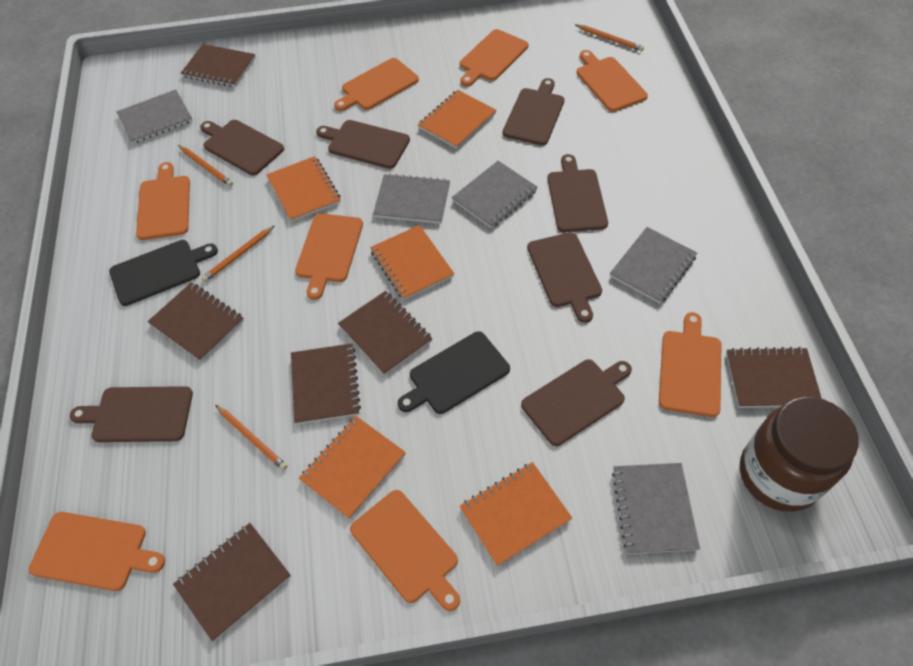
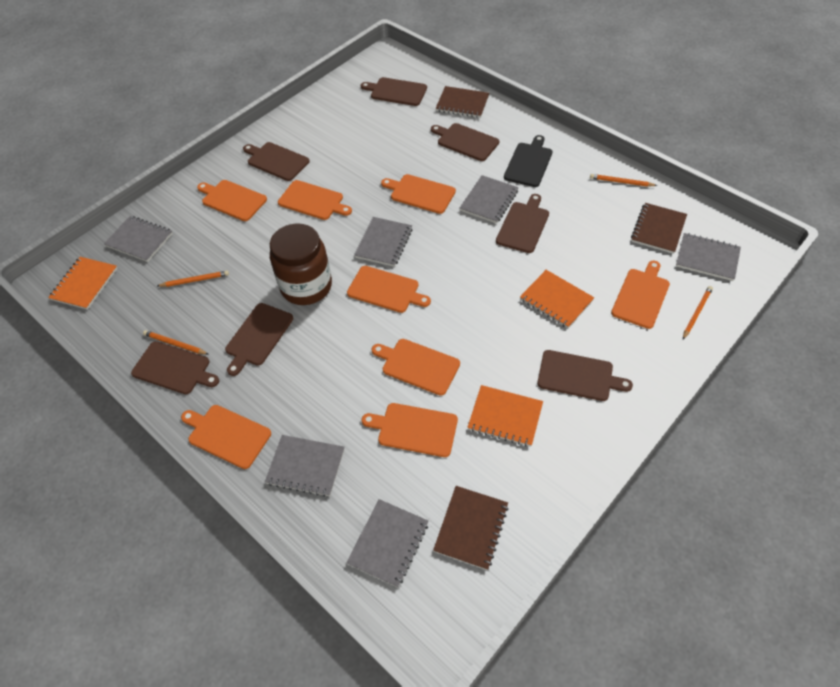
black cutting board: [109,240,218,306] [398,331,510,414] = 2 -> [504,135,552,187] = 1
brown notebook: [147,282,244,362] [173,523,291,641] [181,44,256,87] [291,343,361,425] [338,291,433,375] [726,347,822,408] = 6 -> [433,486,509,570] [436,86,489,118] [631,203,687,254] = 3
grey notebook: [117,90,193,144] [373,173,450,224] [452,161,538,228] [610,227,697,304] [612,463,700,554] = 5 -> [104,216,173,262] [265,435,345,497] [346,499,428,588] [354,217,412,267] [460,175,519,224] [676,233,741,281] = 6
orange notebook: [266,156,341,222] [299,416,406,519] [370,225,454,300] [418,90,496,149] [459,462,572,566] = 5 -> [48,257,118,310] [467,385,543,447] [520,270,594,328] = 3

